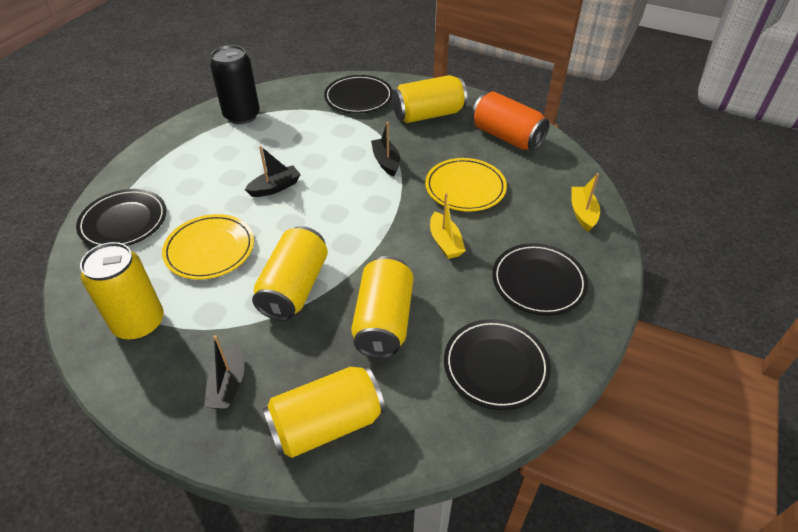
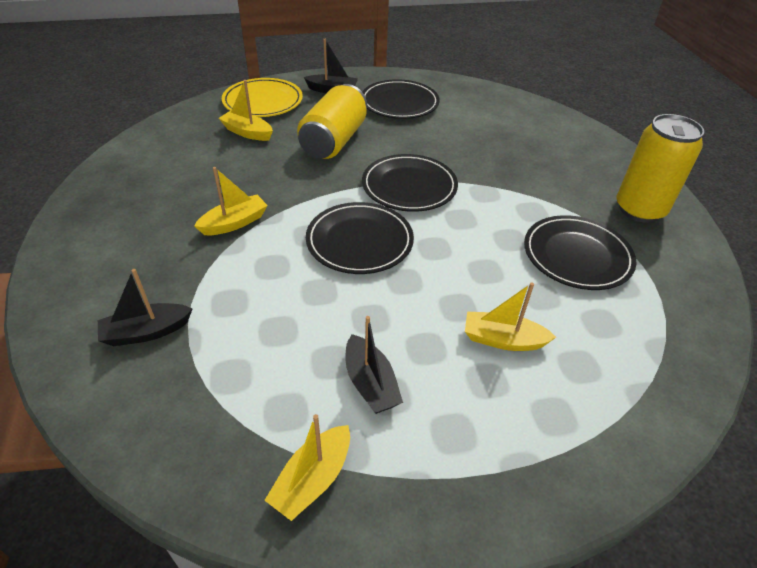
black can: [210,45,260,124] = 1 -> none = 0
orange can: [472,91,550,151] = 1 -> none = 0
yellow boat: [430,193,466,259] [571,173,600,231] = 2 -> [194,167,268,235] [219,80,273,141] [264,414,350,521] [465,282,556,351] = 4
yellow can: [80,242,164,340] [252,226,328,321] [262,366,385,458] [351,256,413,358] [392,75,467,123] = 5 -> [297,84,367,159] [617,114,704,223] = 2
yellow plate: [162,214,254,280] [425,158,507,212] = 2 -> [222,78,303,117] = 1

